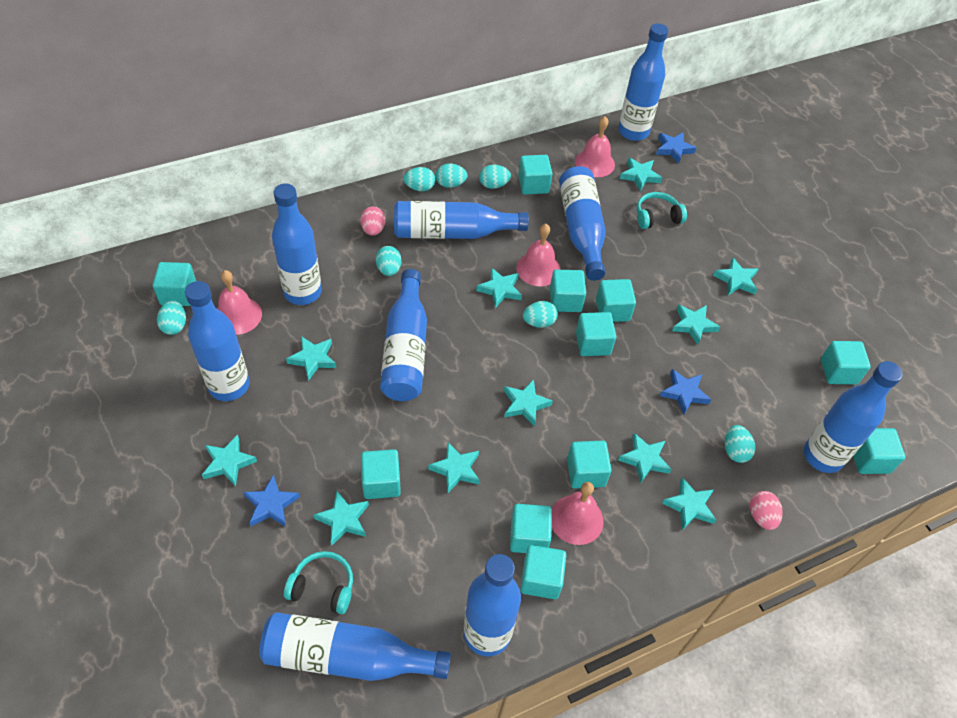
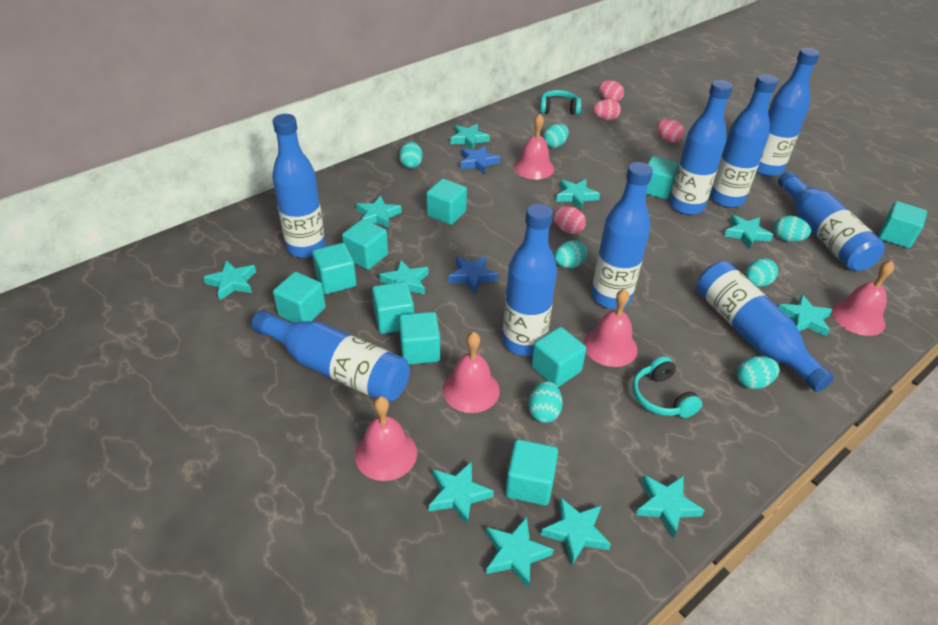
blue star: [243,475,300,527] [656,132,696,164] [660,369,712,415] = 3 -> [448,256,498,294] [460,145,500,174] = 2
pink bell: [217,270,262,335] [516,224,560,286] [552,482,604,545] [575,116,615,177] = 4 -> [355,396,417,481] [442,332,500,413] [514,114,554,179] [584,289,638,367] [832,260,894,336] = 5
pink egg: [360,206,385,236] [750,491,783,530] = 2 -> [553,206,586,234] [593,99,621,121] [599,80,624,102] [657,119,684,143] = 4
turquoise cube: [153,262,196,306] [361,449,401,499] [510,504,552,553] [518,155,553,195] [520,545,566,599] [550,270,586,312] [567,441,612,489] [576,312,616,356] [596,279,636,322] [821,341,871,384] [853,428,905,474] = 11 -> [273,272,326,322] [312,243,356,294] [342,219,388,270] [372,282,414,334] [399,312,440,365] [426,179,467,225] [505,439,558,505] [531,327,586,387] [646,156,679,199] [878,201,927,248] = 10

